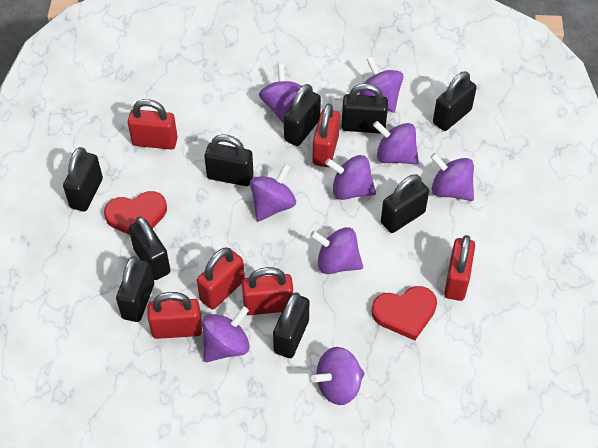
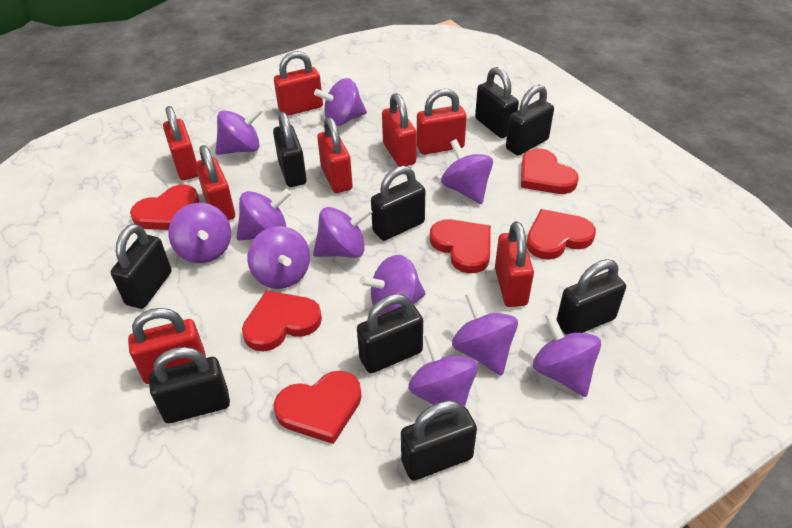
purple spinning top: [202,306,250,362] [250,164,296,222] [259,64,302,124] [310,227,363,274] [311,347,365,405] [325,155,376,200] [359,57,403,113] [373,121,419,165] [430,153,474,201] = 9 -> [168,203,231,263] [215,107,263,155] [236,188,291,241] [248,226,310,289] [313,206,372,258] [314,78,367,126] [360,255,426,315] [408,333,478,407] [441,139,493,204] [452,292,518,376] [533,312,601,397] = 11
red heart: [104,191,167,235] [371,286,437,341] = 2 -> [130,185,200,230] [242,290,322,351] [274,371,362,444] [430,219,491,273] [521,148,579,194] [527,209,596,260] = 6
red padlock: [128,99,178,150] [147,292,202,339] [197,247,245,309] [242,267,293,315] [313,103,340,167] [444,235,475,301] = 6 -> [128,308,206,384] [163,106,198,180] [195,145,235,220] [274,51,323,116] [317,117,353,193] [382,93,417,166] [417,89,467,155] [495,221,534,307] = 8

